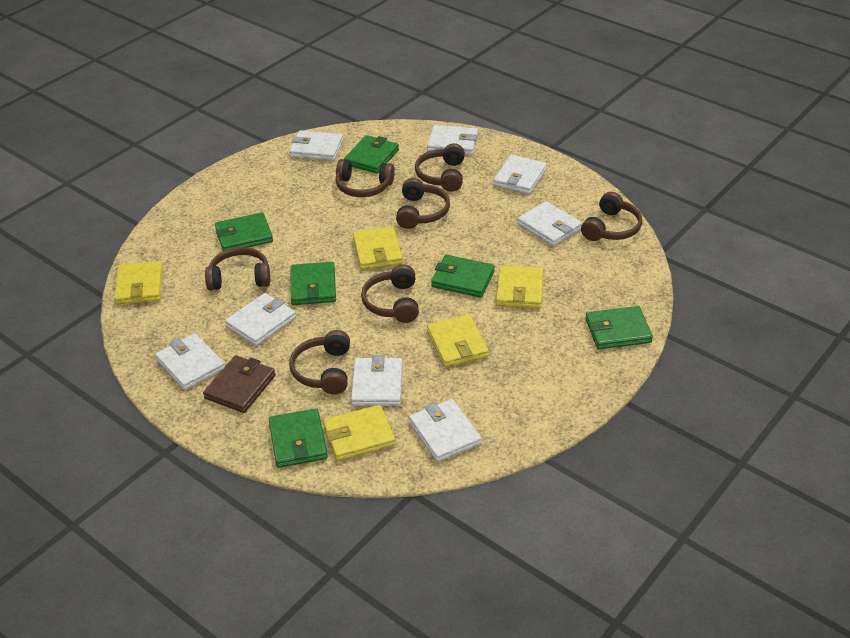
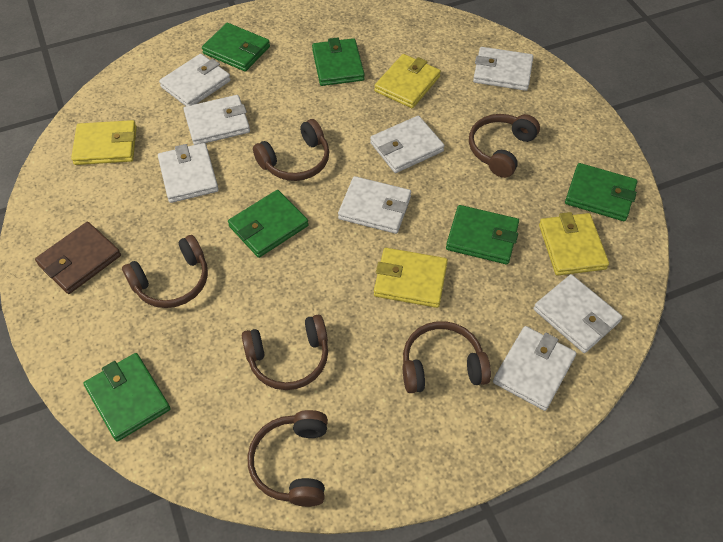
brown headphones: [205,247,270,290] [289,330,350,394] [336,159,395,197] [361,264,419,323] [396,178,450,229] [415,143,465,192] [581,192,642,241] = 7 -> [122,235,208,308] [242,315,328,390] [248,410,328,507] [253,119,330,181] [403,321,491,393] [469,114,540,178] = 6
yellow wallet: [114,261,163,305] [323,405,396,461] [353,227,403,270] [427,315,489,367] [496,265,543,308] = 5 -> [71,120,137,165] [374,54,441,108] [374,248,448,308] [539,212,609,276] = 4

